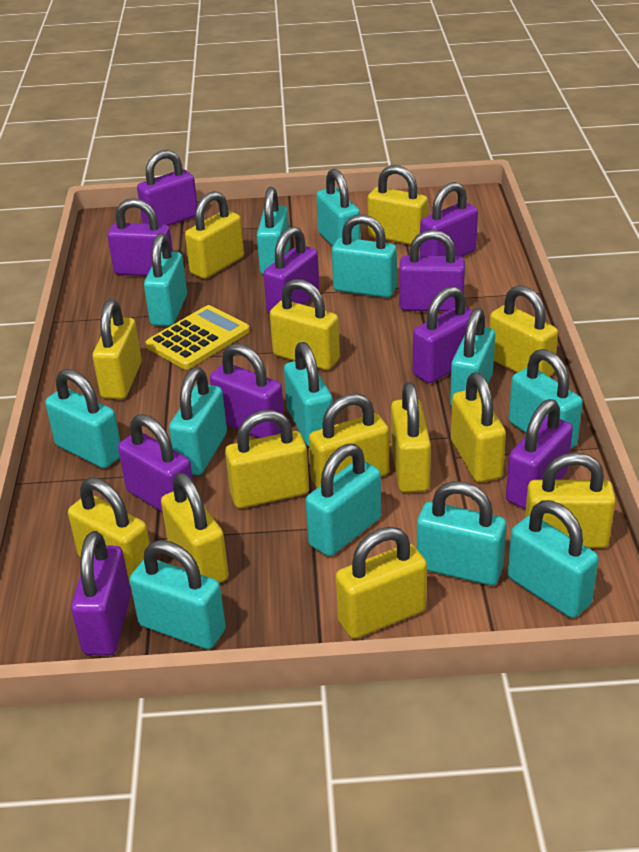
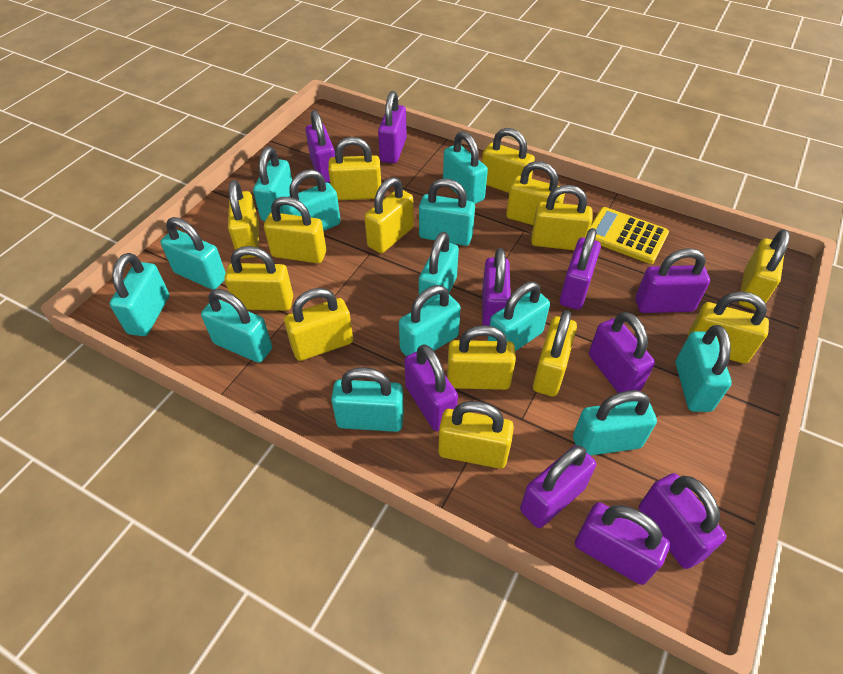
yellow padlock: [68,477,150,586] [93,300,142,399] [161,473,229,583] [185,191,244,279] [225,410,309,508] [270,279,340,370] [309,393,389,488] [336,527,427,639] [367,165,428,245] [391,382,431,493] [451,372,506,482] [489,285,558,377] [525,452,616,548] = 13 -> [224,246,293,311] [228,180,259,259] [264,197,326,263] [284,288,353,361] [328,137,381,200] [365,177,414,253] [438,401,514,469] [447,325,516,390] [482,128,535,193] [506,161,565,225] [531,185,592,250] [533,310,577,397] [688,292,769,364] [739,229,790,310] = 14

